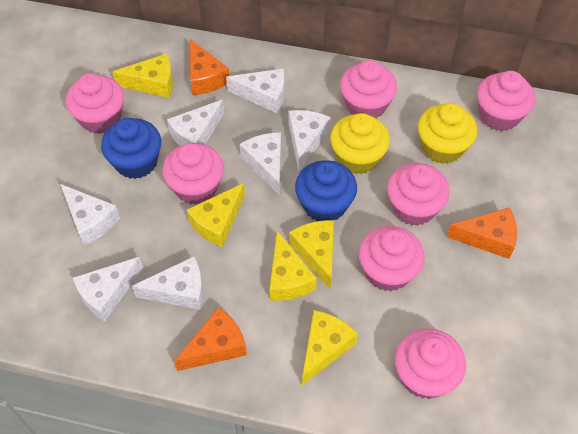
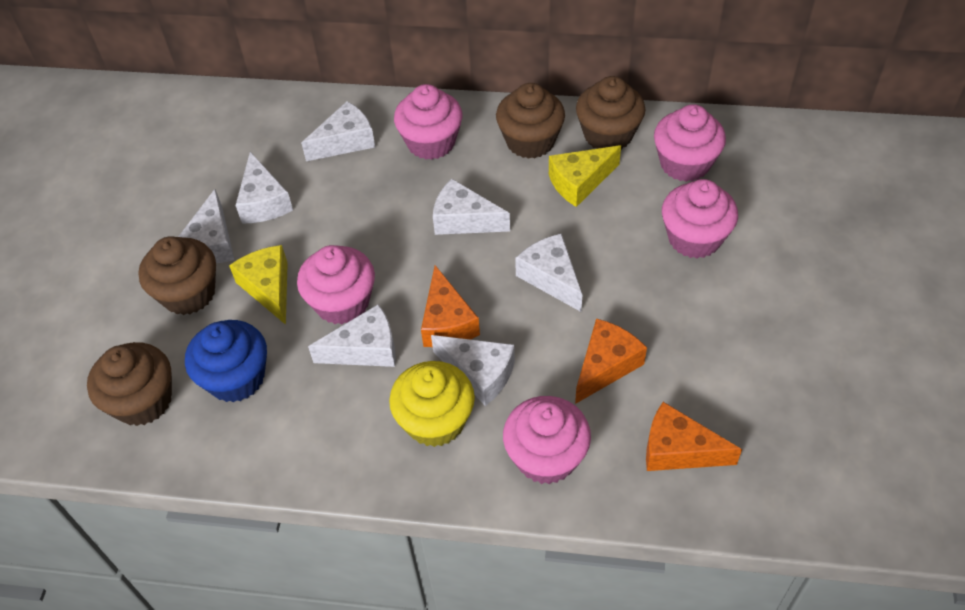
blue cupcake: [101,118,161,179] [295,160,357,221] = 2 -> [185,320,267,402] = 1
brown cupcake: none = 0 -> [87,342,172,426] [138,236,216,315] [496,83,565,159] [576,76,645,150] = 4
pink cupcake: [66,73,124,134] [162,143,224,205] [340,60,397,119] [359,226,424,291] [387,163,450,226] [395,328,466,399] [477,71,535,131] = 7 -> [297,245,375,325] [394,84,463,160] [503,396,591,484] [654,104,726,182] [662,179,738,258] = 5
yellow cheese: [112,54,173,98] [187,183,245,247] [270,231,317,301] [289,220,334,290] [302,310,358,385] = 5 -> [229,245,288,325] [549,145,621,207] = 2
yellow cupcake: [330,113,390,174] [418,103,477,164] = 2 -> [389,361,475,447] = 1

